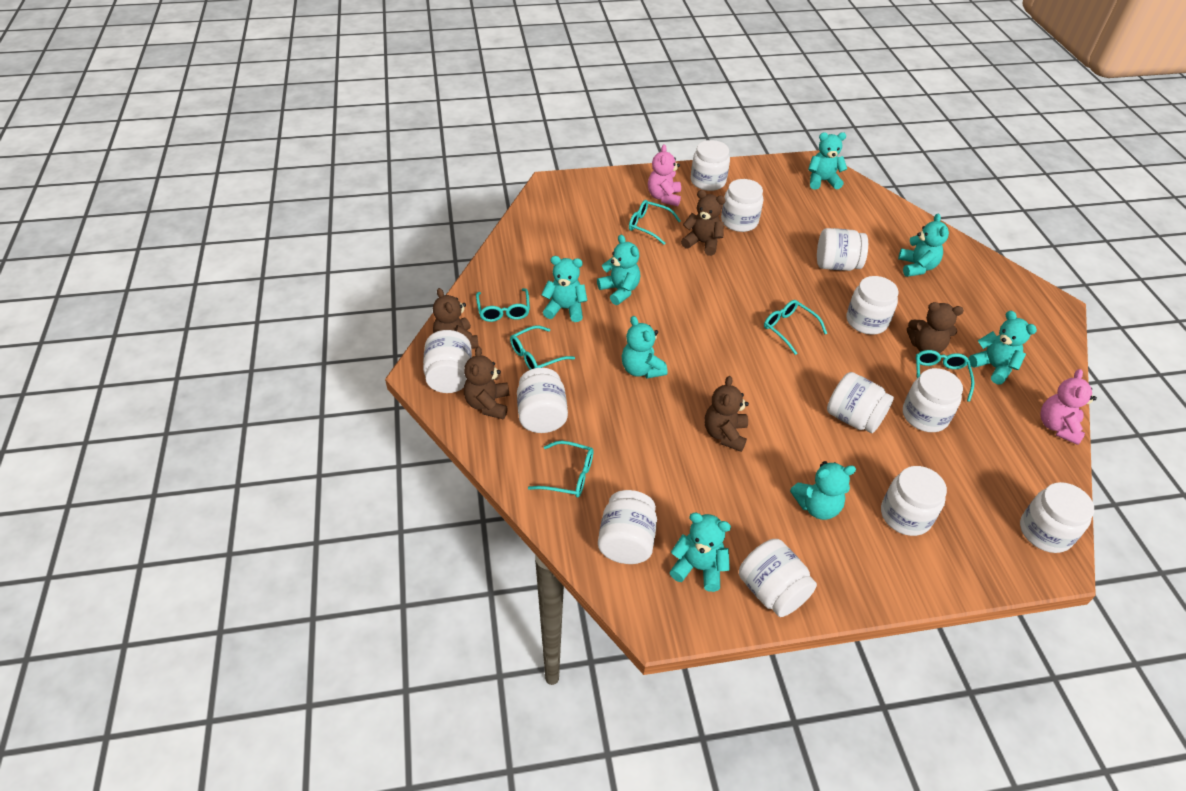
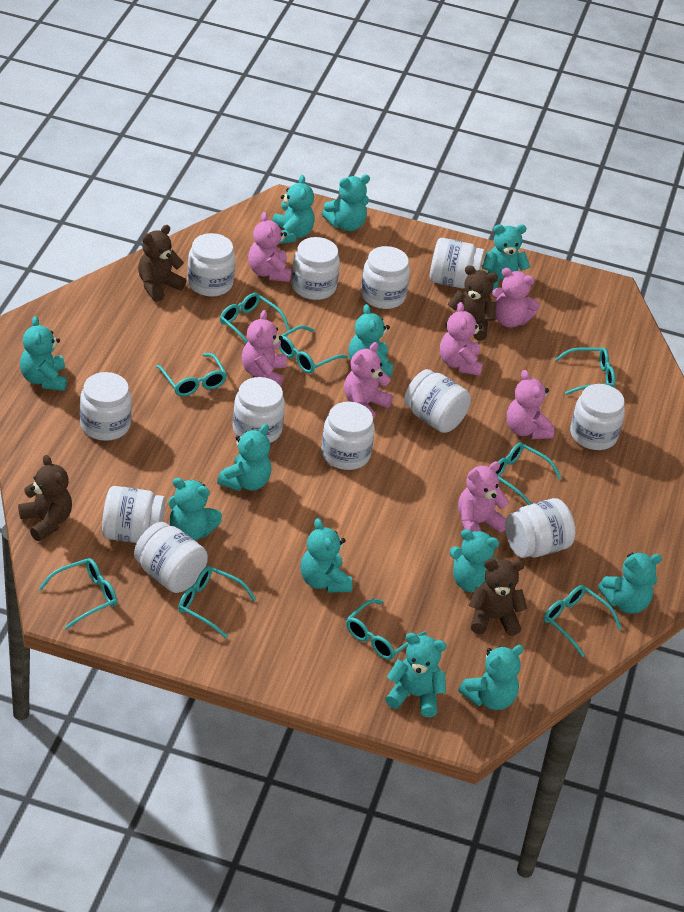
brown teddy bear: [433,288,479,349] [464,346,509,419] [681,190,726,256] [705,376,749,452] [907,302,964,353] = 5 -> [18,455,72,541] [138,225,186,302] [445,265,498,341] [469,559,527,636] = 4
pink teddy bear: [648,144,681,206] [1041,369,1097,445] = 2 -> [242,310,287,386] [248,212,291,282] [344,342,393,419] [440,302,483,376] [458,461,509,532] [492,268,540,328] [507,370,554,439] = 7
turquoise glasses: [476,288,530,322] [510,325,575,370] [528,441,594,498] [629,200,681,245] [764,300,827,355] [916,350,974,402] = 6 -> [39,558,117,629] [156,353,227,396] [178,566,256,638] [220,293,290,343] [279,325,348,374] [346,599,427,660] [496,442,561,505] [544,585,622,657] [555,347,615,395] = 9
turquoise teddy bear: [541,256,587,322] [597,235,640,305] [622,316,667,379] [670,513,731,592] [790,461,856,520] [808,132,847,190] [898,214,949,277] [968,311,1037,384] = 8 -> [20,316,67,391] [168,478,222,540] [217,424,271,491] [272,175,315,244] [300,518,352,593] [322,175,370,231] [348,304,393,376] [385,633,447,717] [449,529,499,592] [458,645,524,710] [482,224,530,292] [598,553,662,614] = 12

